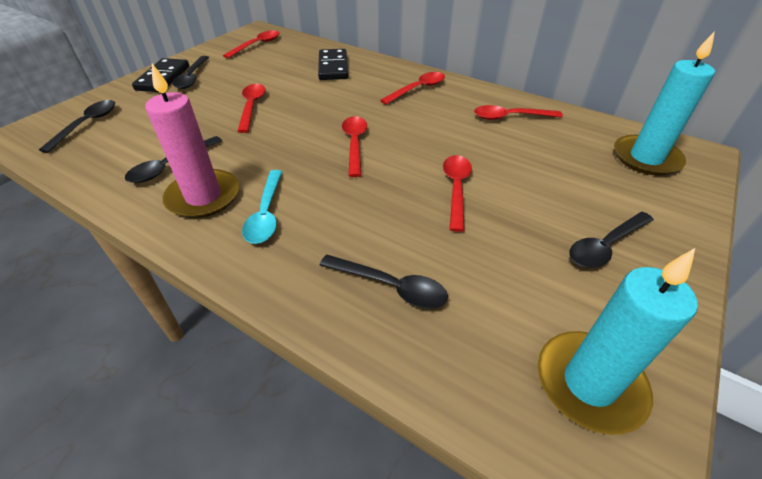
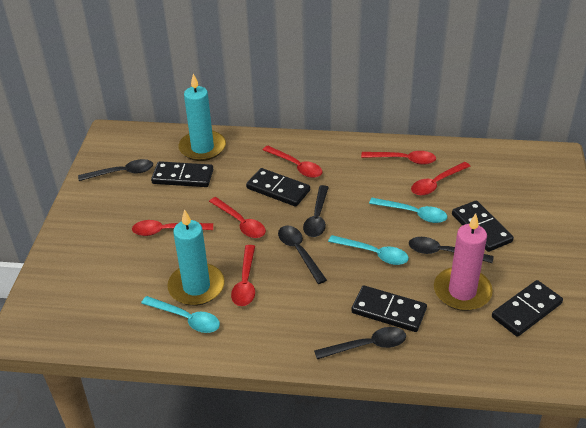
black domino: [132,58,189,92] [318,49,348,80] = 2 -> [151,161,213,187] [246,168,310,207] [351,285,427,332] [452,200,514,252] [492,280,563,337] = 5
turquoise spoon: [242,170,282,244] = 1 -> [141,296,220,333] [328,235,409,265] [369,198,447,223] = 3

